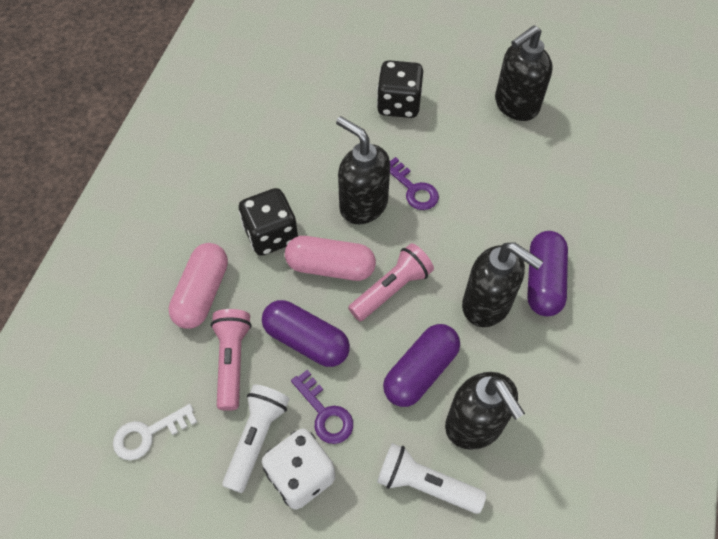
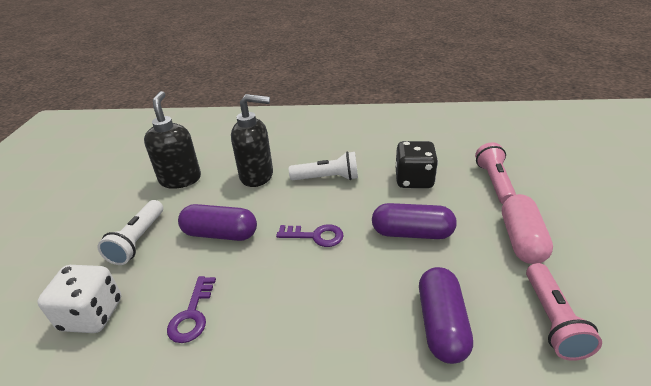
black dice: [238,188,298,256] [377,60,423,118] = 2 -> [396,141,438,188] = 1
black soap dispenser: [336,116,390,224] [445,372,525,450] [462,242,544,327] [495,25,553,121] = 4 -> [144,91,201,189] [231,94,273,187] = 2
pink capsule: [169,243,228,329] [285,236,376,281] = 2 -> [502,194,553,264] = 1
white key: [113,404,197,460] = 1 -> none = 0

